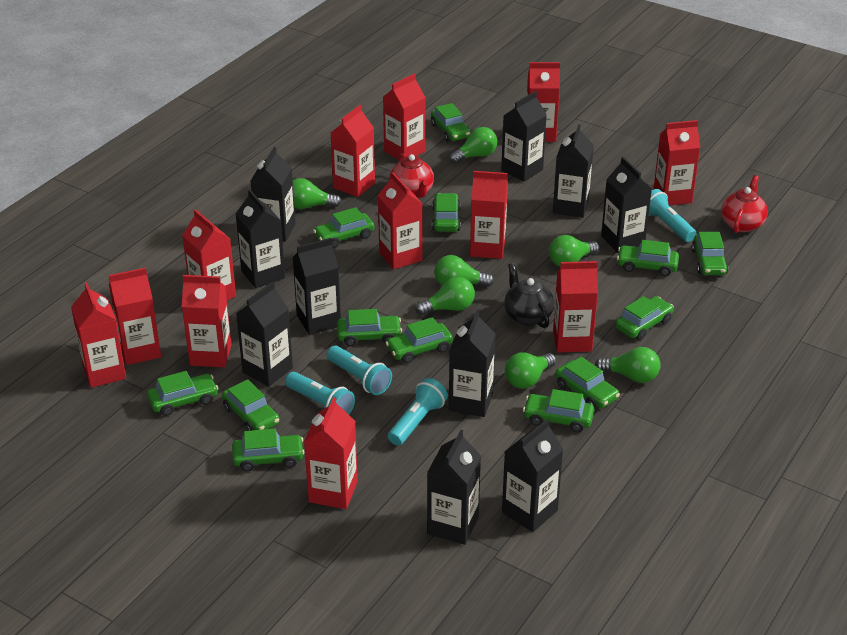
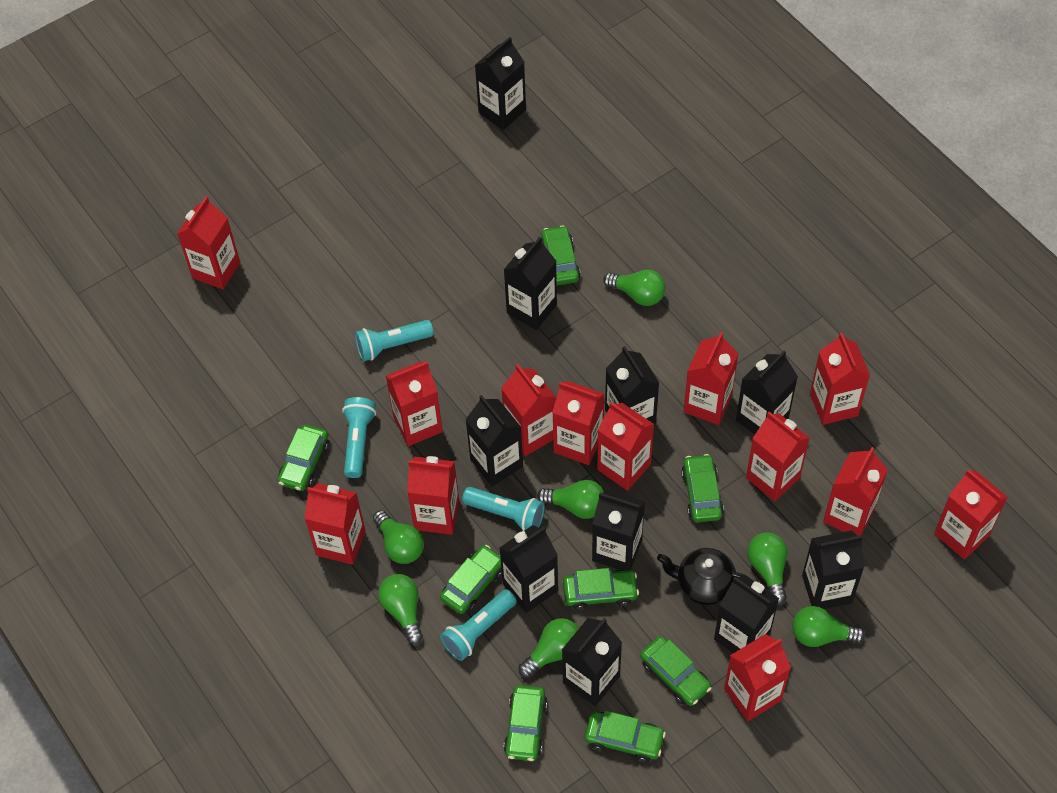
green car: [147,371,219,416] [222,379,280,431] [232,429,304,472] [313,207,374,248] [337,309,402,347] [386,317,453,363] [431,103,471,142] [432,193,461,232] [523,389,594,433] [555,357,620,410] [615,296,674,340] [617,240,679,276] [692,232,728,275] = 13 -> [278,424,329,491] [440,545,502,614] [504,685,547,761] [541,225,580,285] [563,568,639,610] [585,711,666,762] [640,636,712,706] [681,454,724,522] = 8
red carton: [71,282,126,388] [109,268,161,365] [182,209,236,300] [182,275,232,367] [304,397,358,509] [331,105,375,197] [378,172,423,269] [383,74,426,160] [470,171,508,259] [527,62,560,142] [553,261,598,352] [654,120,701,206] = 12 -> [177,196,240,289] [304,483,365,565] [386,361,443,446] [407,456,459,535] [501,364,556,456] [552,381,604,465] [597,402,654,491] [684,332,739,425] [724,634,791,721] [746,412,810,502] [810,333,870,425] [823,447,888,536] [934,469,1008,559] = 13
red teapot: [390,153,434,198] [721,175,768,233] = 2 -> none = 0

